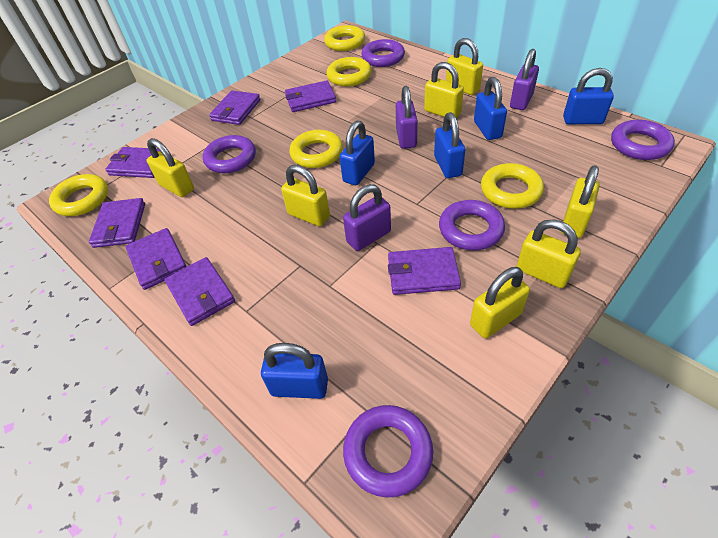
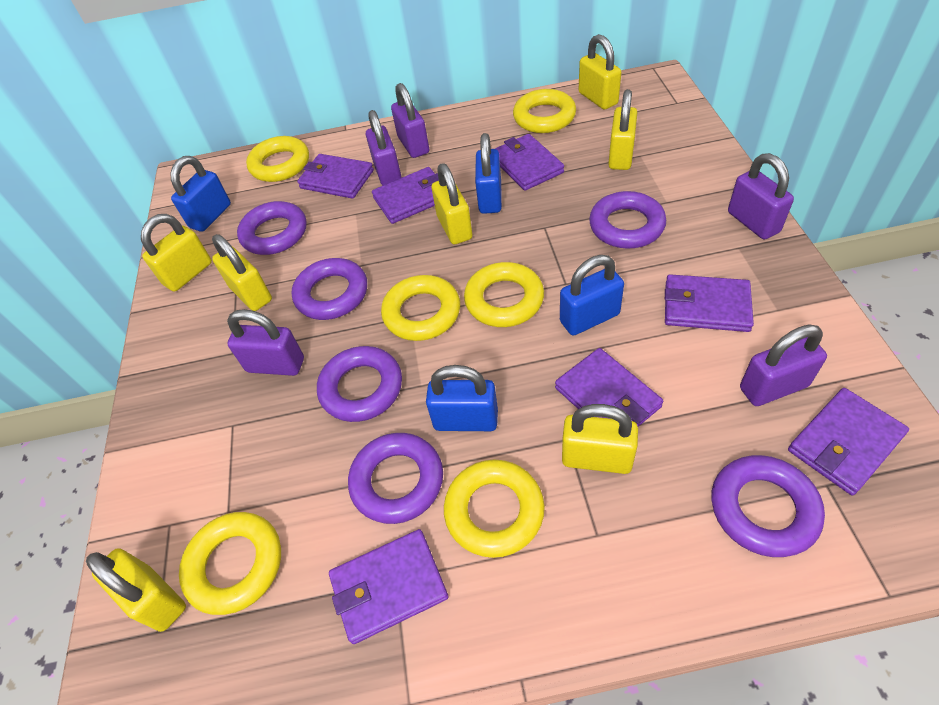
blue padlock: [261,343,328,399] [340,121,375,185] [434,112,465,178] [474,77,507,140] [563,68,614,124] = 5 -> [171,156,231,232] [426,365,498,431] [475,133,502,214] [560,255,624,335] = 4
purple padlock: [343,184,391,251] [396,86,418,149] [510,49,539,110] = 3 -> [227,309,304,376] [366,110,402,186] [391,83,429,158] [728,153,794,240] [740,324,827,406] = 5
purple ring: [203,135,256,173] [343,405,433,497] [361,39,405,67] [439,200,505,250] [611,120,675,160] = 5 -> [237,201,307,255] [292,258,367,320] [317,346,402,422] [348,433,443,524] [589,191,666,249] [711,455,825,557] = 6
yellow ring: [49,174,108,216] [289,130,343,168] [324,25,365,51] [326,57,371,86] [481,163,544,209] = 5 -> [179,512,281,615] [246,136,309,182] [381,275,460,341] [444,460,545,558] [464,262,544,327] [513,89,576,133] = 6

